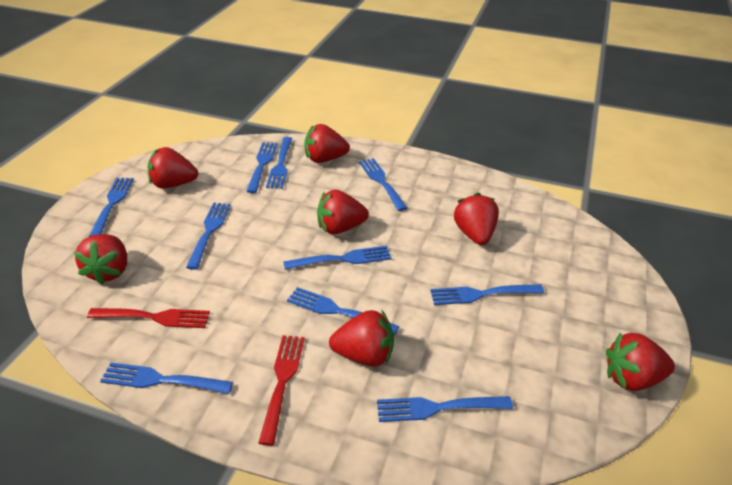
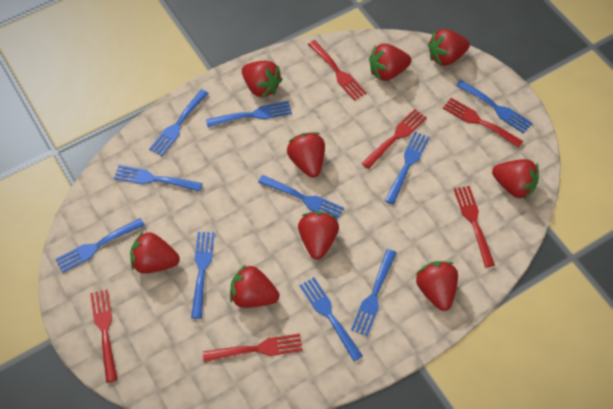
red fork: [87,308,210,328] [259,335,305,446] = 2 -> [90,289,118,383] [203,334,303,362] [308,40,367,101] [361,109,427,169] [443,98,523,148] [454,186,495,268] = 6
red strawberry: [74,234,127,285] [148,147,198,189] [305,124,350,163] [317,189,369,235] [329,310,394,367] [454,193,499,245] [606,332,675,391] = 7 -> [130,231,180,274] [230,264,279,308] [242,61,282,98] [287,132,325,178] [298,211,339,260] [369,44,411,81] [416,261,458,311] [428,29,470,66] [492,159,539,200] = 9

